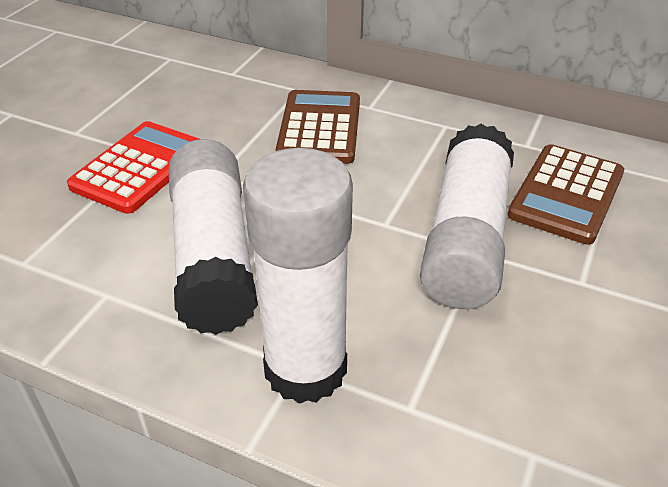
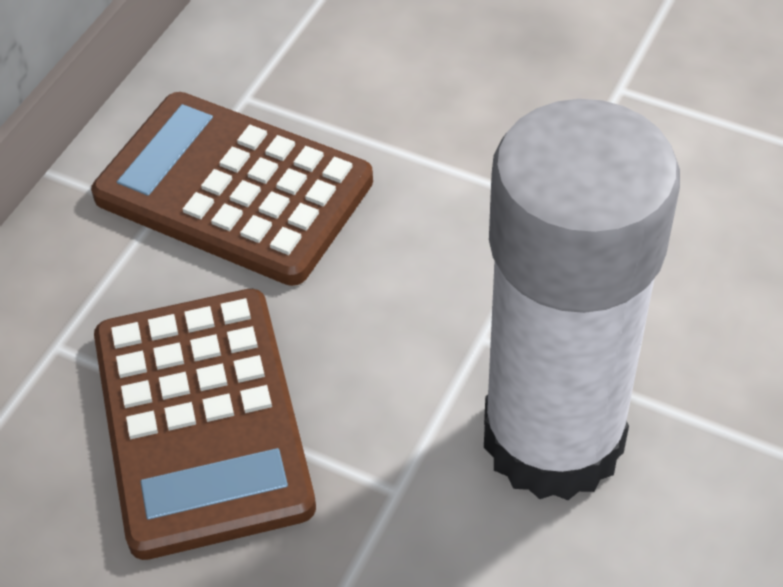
red calculator: [67,121,199,214] = 1 -> none = 0
white glue stick: [169,139,258,334] [243,148,353,404] [420,124,514,309] = 3 -> [484,99,680,500] = 1

